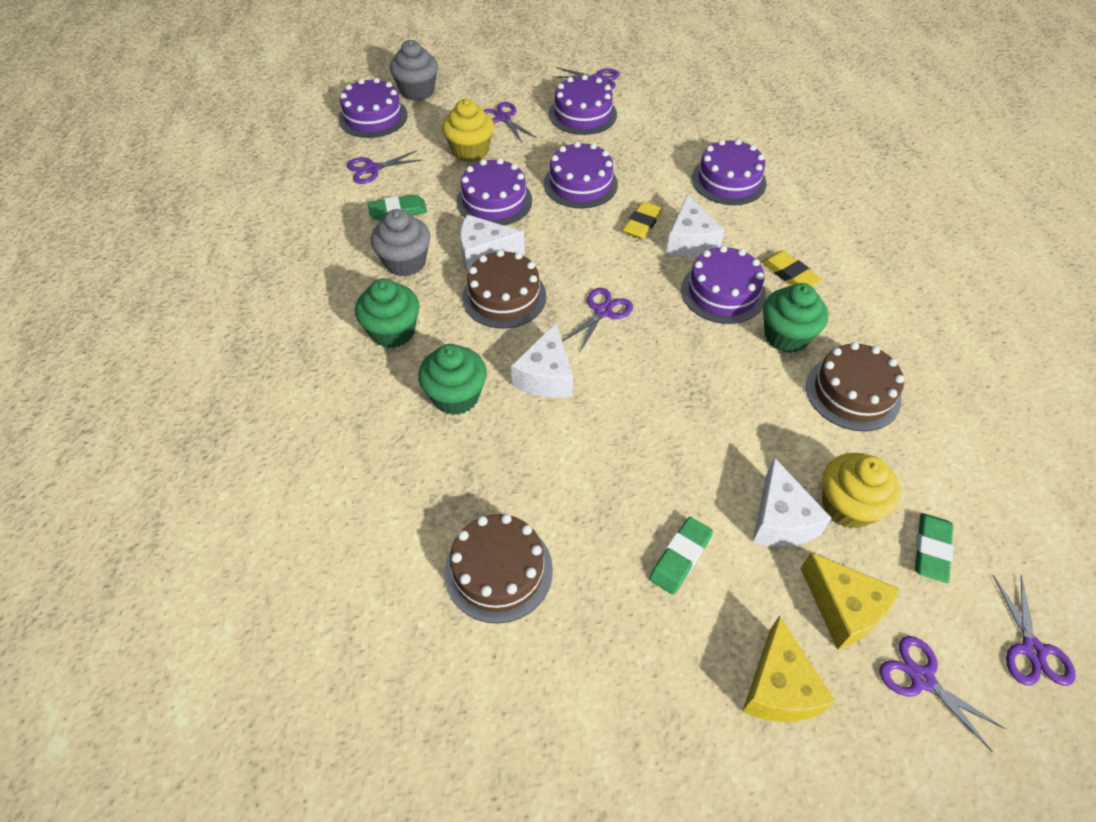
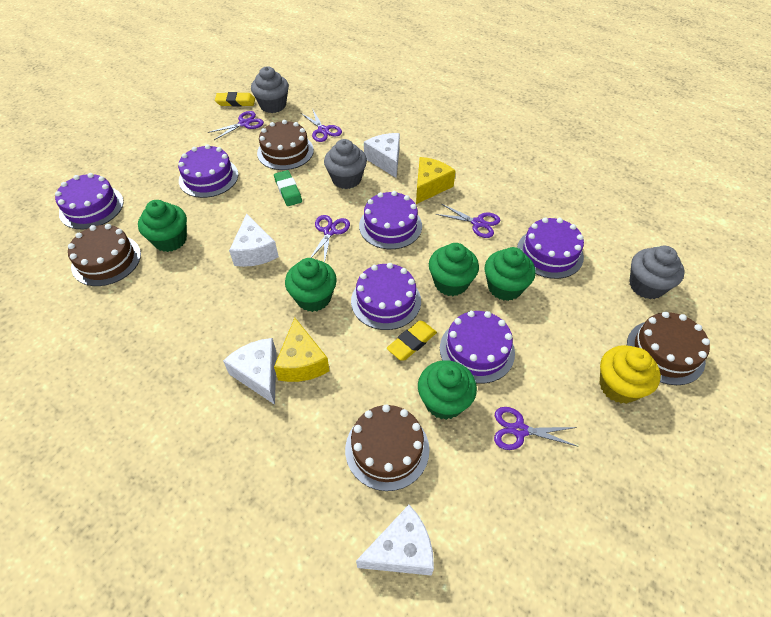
brown cake: [444,514,553,623] [462,250,546,328] [806,342,904,431] = 3 -> [68,224,141,286] [257,120,314,170] [345,405,430,491] [627,312,710,385] = 4
green cupcake: [355,279,420,348] [418,344,487,415] [763,283,828,353] = 3 -> [138,200,187,252] [285,258,337,312] [418,360,477,420] [429,243,479,296] [485,247,536,301] = 5
green eraser: [368,195,427,221] [649,517,713,595] [915,513,954,583] = 3 -> [274,170,302,206] = 1
grey cupcake: [371,209,430,277] [390,40,438,101] = 2 -> [251,66,289,113] [324,139,367,189] [629,246,685,299] = 3
purple scissors: [347,150,422,184] [484,102,537,143] [554,67,620,90] [562,288,633,352] [879,636,1006,751] [993,575,1076,686] = 6 -> [208,111,264,140] [301,108,342,142] [310,215,350,262] [435,204,501,238] [494,407,579,450] = 5
yellow cupcake: [442,99,494,162] [822,453,901,529] = 2 -> [599,345,661,404] = 1

